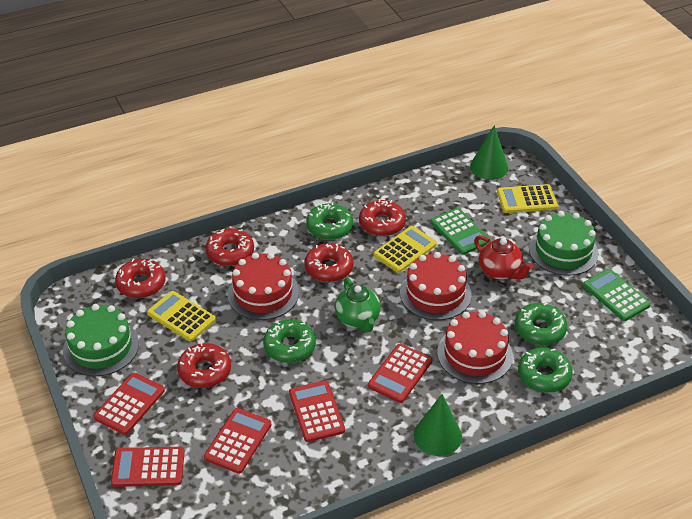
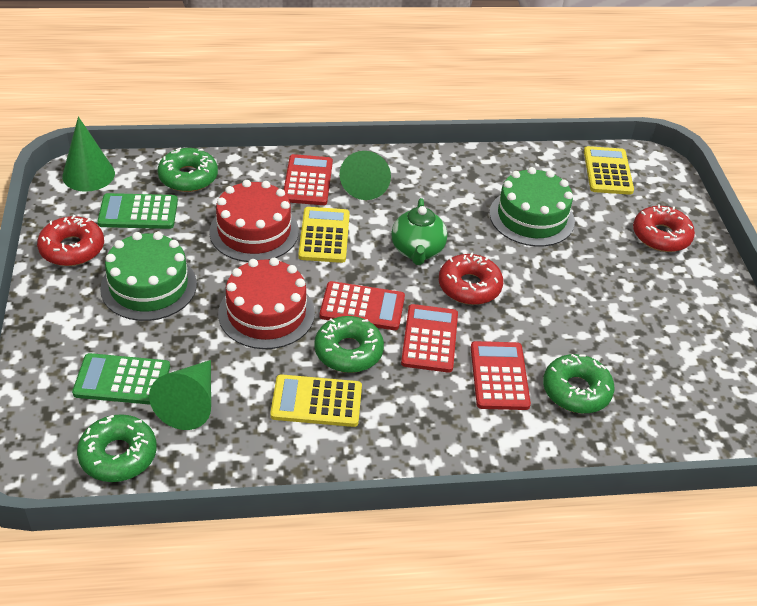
green cone: [414,394,462,456] [470,125,509,180] = 2 -> [62,117,115,192] [149,360,211,430] [339,151,391,200] = 3
red cake: [227,253,299,320] [400,252,472,320] [437,311,513,384] = 3 -> [209,180,299,262] [218,258,315,349] = 2
red calculator: [94,373,165,435] [111,447,185,487] [204,408,271,474] [289,381,345,442] [368,344,432,403] = 5 -> [284,154,333,205] [320,281,405,330] [401,304,458,373] [471,341,531,410] = 4
red donut: [115,259,166,298] [177,342,231,388] [206,228,254,266] [304,243,354,282] [359,199,406,236] = 5 -> [37,215,104,266] [439,252,503,305] [633,204,695,252] = 3
red teapot: [474,235,533,280] = 1 -> none = 0

